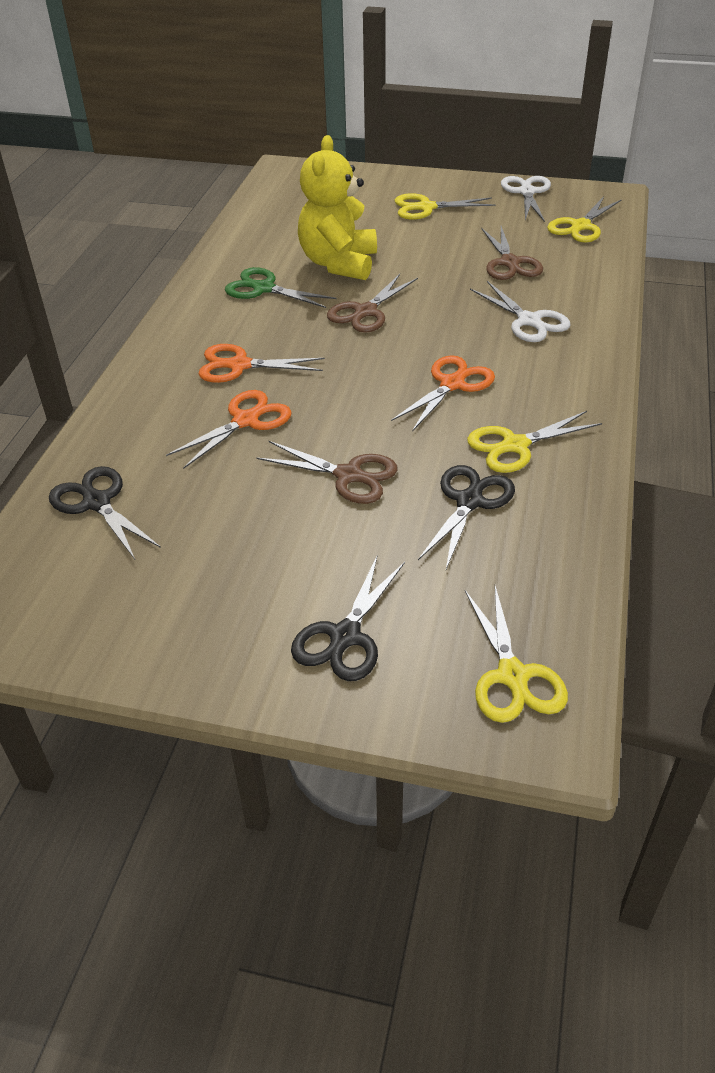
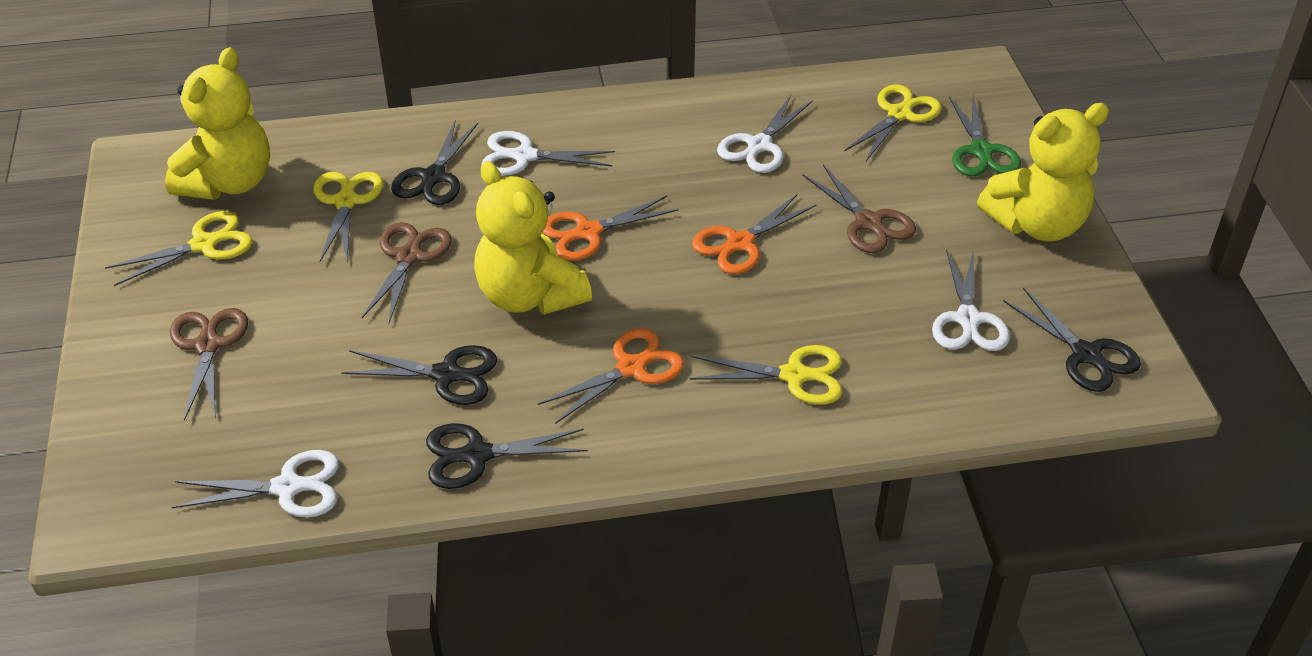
black scissors: [49,466,161,559] [291,554,405,681] [418,465,515,569] = 3 -> [341,345,497,405] [391,119,478,205] [426,423,588,489] [1003,287,1141,392] = 4
white scissors: [470,281,570,342] [501,176,551,222] = 2 -> [172,450,339,518] [481,131,615,176] [717,95,813,173] [932,249,1010,351] = 4
yellow teddy bear: [298,135,377,280] = 1 -> [165,47,270,200] [474,161,592,315] [977,103,1109,242] = 3

